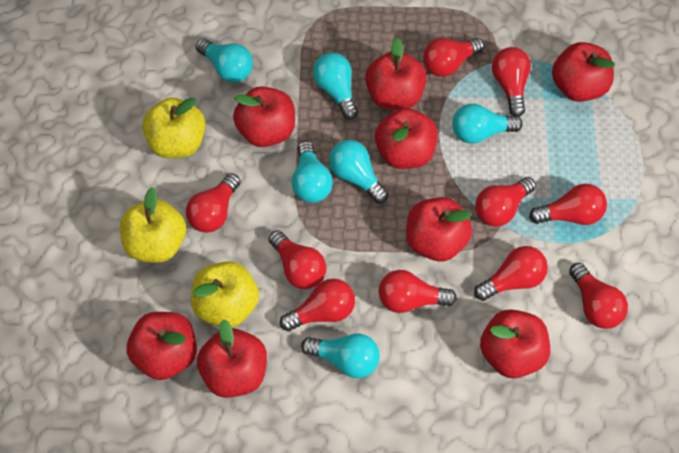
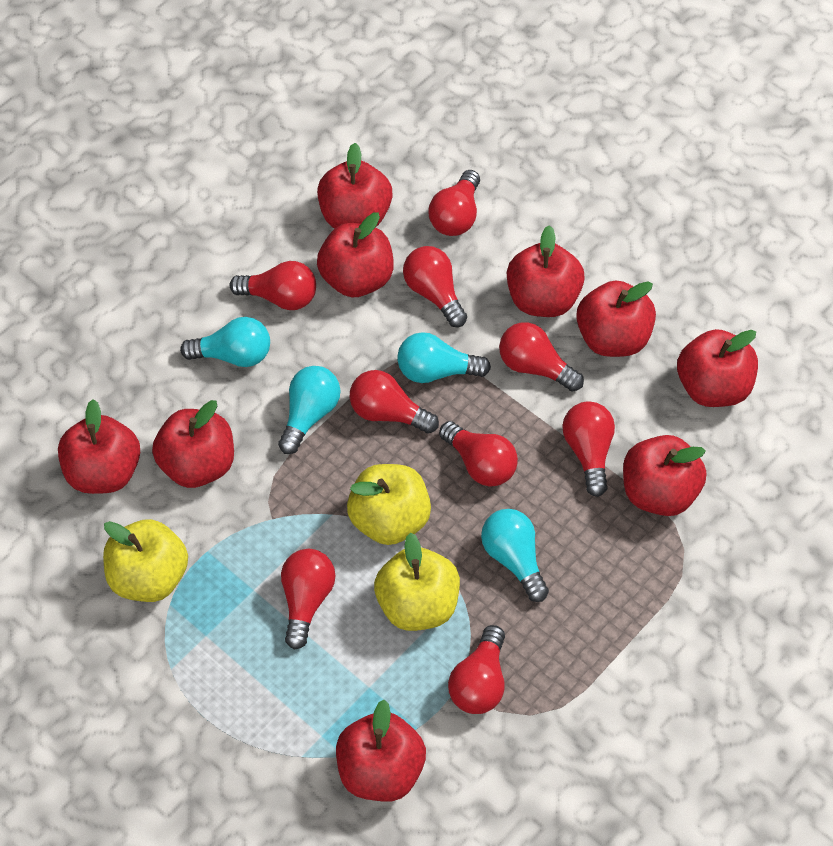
red apple: [127,312,197,380] [197,320,267,398] [233,86,295,147] [365,38,427,110] [375,108,438,169] [406,197,472,261] [480,309,550,378] [552,42,615,102] = 8 -> [58,399,140,494] [152,400,234,488] [317,143,392,228] [317,212,394,297] [336,700,426,802] [507,225,585,317] [576,281,656,357] [623,435,707,516] [677,329,758,407] = 9
red light bulb: [186,173,240,233] [269,230,326,289] [280,279,355,331] [379,270,457,313] [423,38,484,77] [474,246,548,301] [475,177,536,227] [492,47,531,117] [529,184,607,225] [569,263,628,329] = 10 -> [230,261,316,310] [281,549,335,650] [349,370,439,434] [403,246,467,327] [429,170,480,236] [439,421,518,486] [448,625,505,714] [499,322,584,392] [562,401,615,497] = 9
turquoise light bulb: [196,39,253,82] [292,141,333,203] [301,334,380,378] [313,53,358,120] [329,140,389,203] [452,104,523,143] = 6 -> [180,317,270,367] [278,366,340,454] [397,332,491,383] [481,509,549,602] = 4

